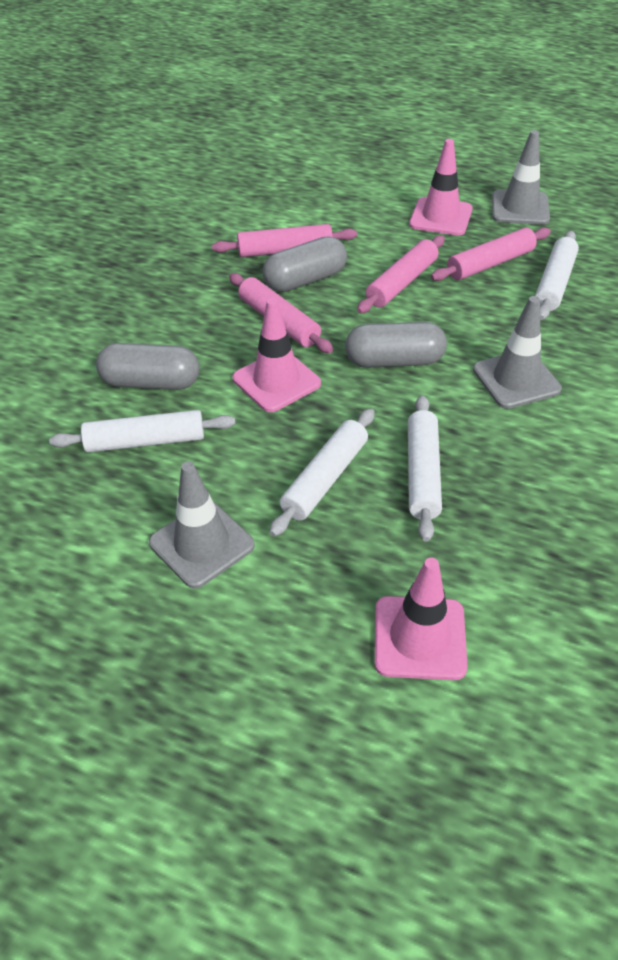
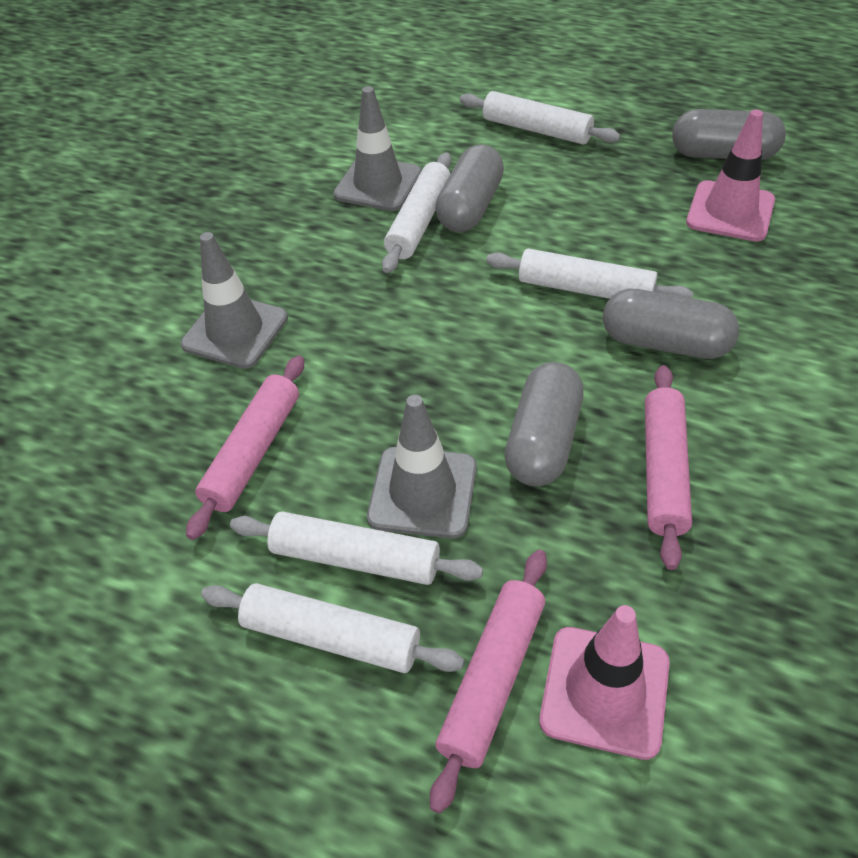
grey capsule: [96,343,200,390] [263,236,347,292] [345,322,447,368] = 3 -> [435,144,504,232] [505,362,584,486] [603,289,739,359] [672,109,786,160] = 4
pink rolling pin: [212,224,357,257] [229,273,333,353] [357,235,445,313] [431,228,551,281] = 4 -> [186,355,304,540] [430,550,547,814] [645,365,692,570] = 3
pink traffic cone: [233,298,321,412] [375,558,468,680] [409,139,472,236] = 3 -> [539,605,670,760] [686,110,775,241] = 2
white rolling pin: [49,410,235,453] [270,408,375,537] [408,395,442,542] [535,231,579,320] = 4 -> [201,583,464,673] [230,511,483,585] [382,153,451,273] [460,91,620,145] [486,249,693,299] = 5

